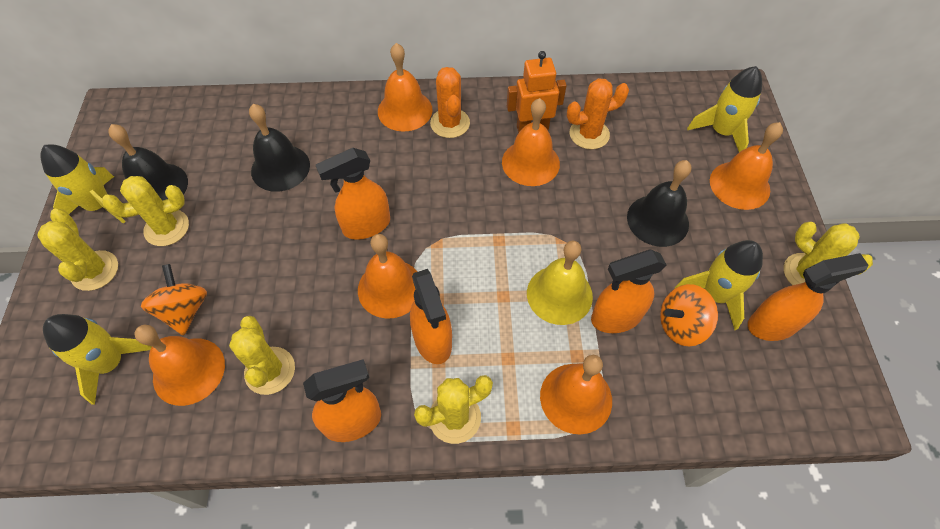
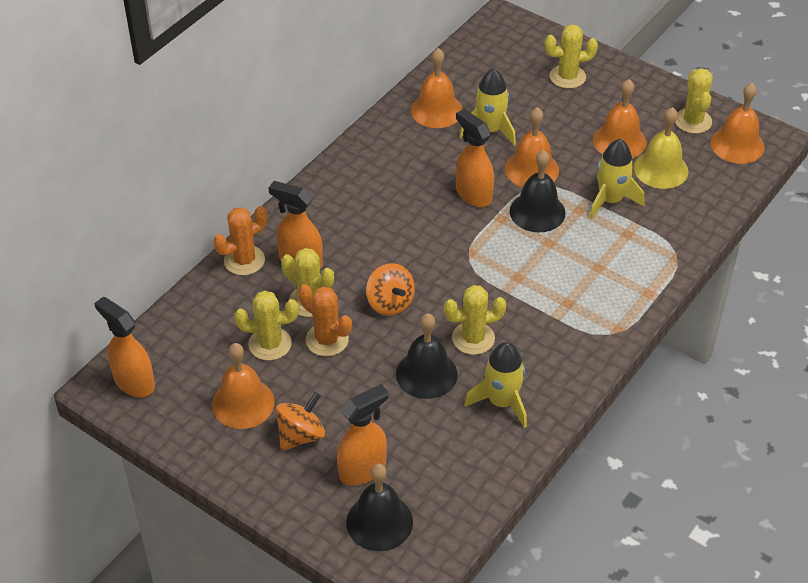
orange bell: [134,324,225,406] [358,234,418,319] [378,43,433,132] [502,98,560,186] [540,355,612,434] [710,122,783,210] = 6 -> [212,343,275,429] [411,48,463,128] [505,107,559,187] [593,79,646,158] [710,83,765,164] = 5
orange robot: [507,51,567,133] = 1 -> none = 0
orange spray bottle: [303,359,381,442] [316,148,390,240] [410,269,452,364] [591,249,666,333] [748,253,869,341] = 5 -> [94,297,155,397] [268,181,323,269] [337,384,389,485] [456,109,494,207] = 4
yellow rocket: [40,144,126,224] [43,314,152,405] [675,240,763,330] [687,66,762,152] = 4 -> [459,68,516,146] [464,342,527,428] [589,139,644,219] = 3

